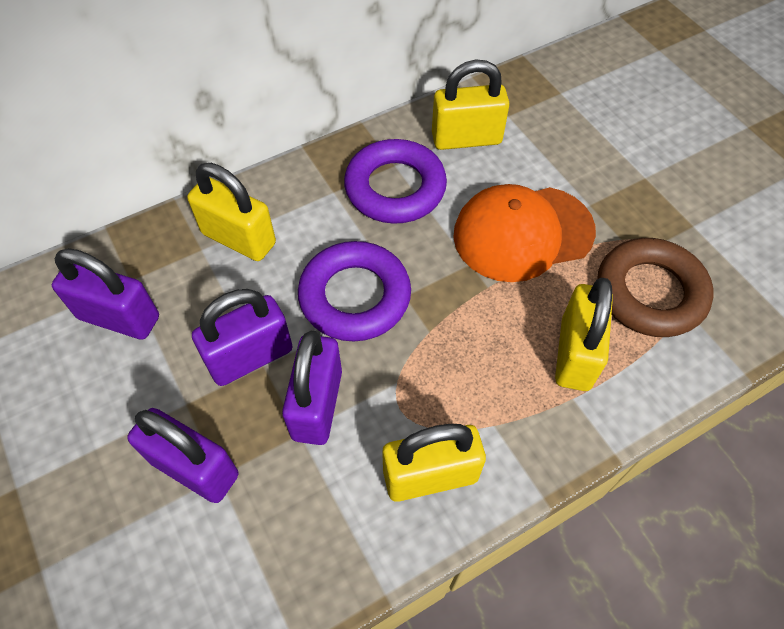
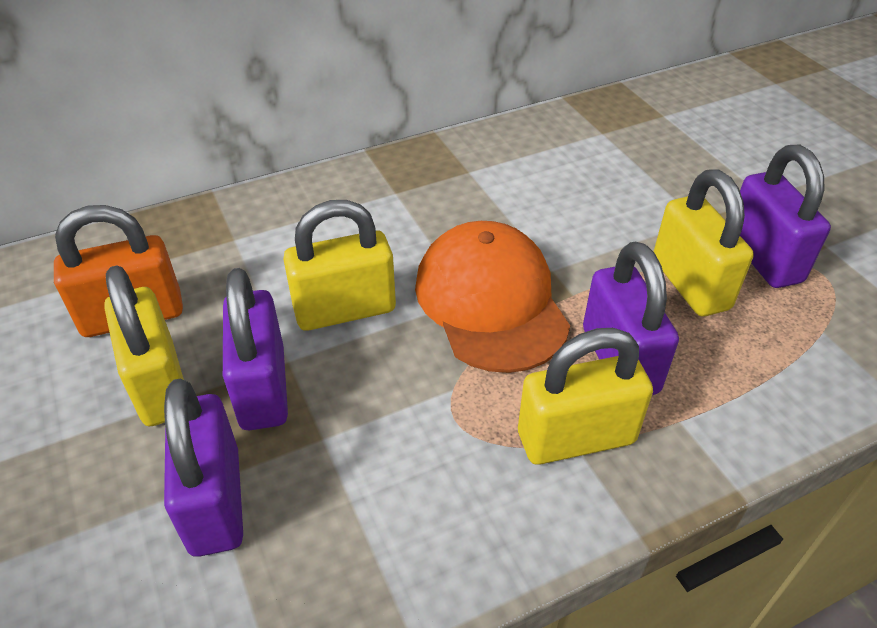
brown ring: [597,238,714,337] = 1 -> none = 0
orange padlock: none = 0 -> [54,205,183,337] = 1
purple ring: [298,241,411,341] [344,139,447,224] = 2 -> none = 0

